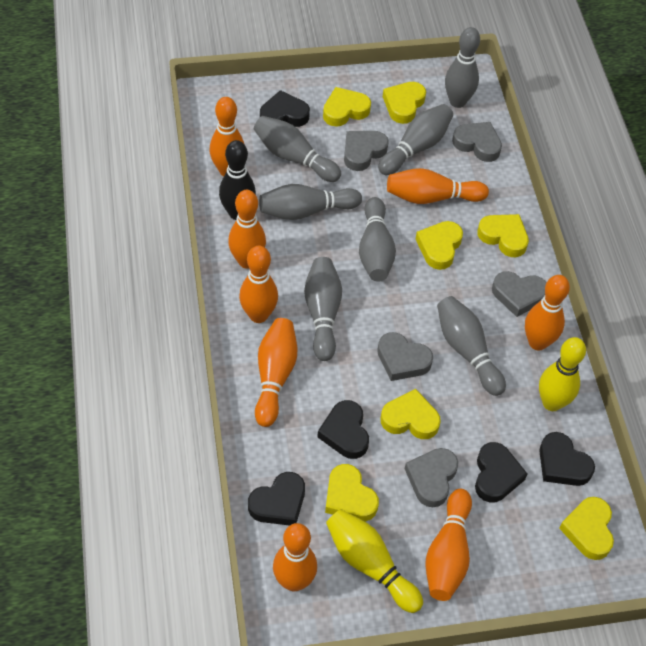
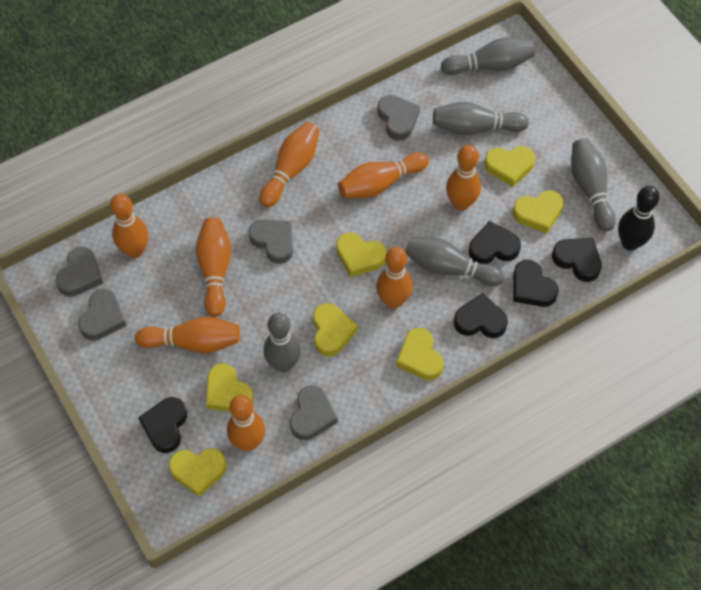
grey bowling pin: [254,116,341,182] [259,184,362,220] [304,257,342,361] [359,197,396,282] [378,104,453,175] [437,296,506,396] [445,27,480,108] = 7 -> [264,313,301,372] [405,237,504,286] [433,102,529,135] [441,37,535,75] [571,138,616,232] = 5
yellow bowling pin: [326,509,423,613] [539,337,586,411] = 2 -> none = 0

